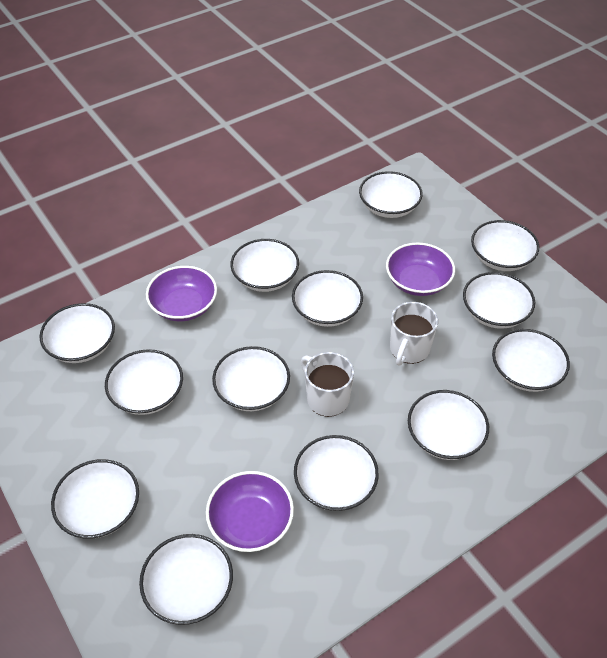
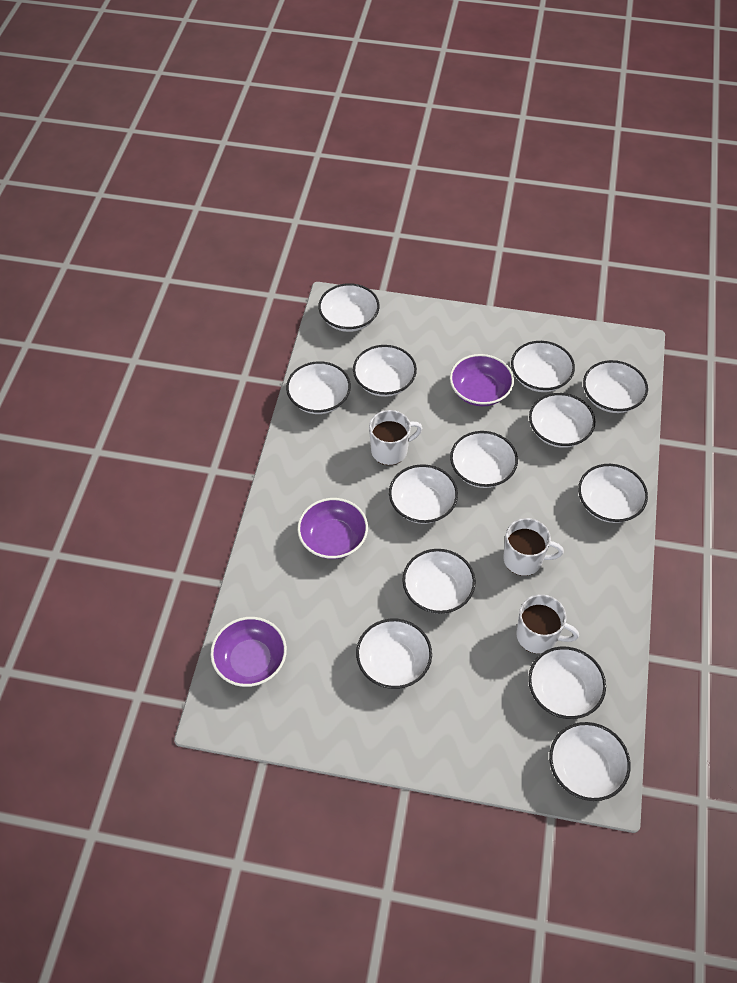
white mug: [301,352,354,417] [390,302,438,366] = 2 -> [369,410,422,465] [503,518,564,576] [516,594,579,654] = 3

